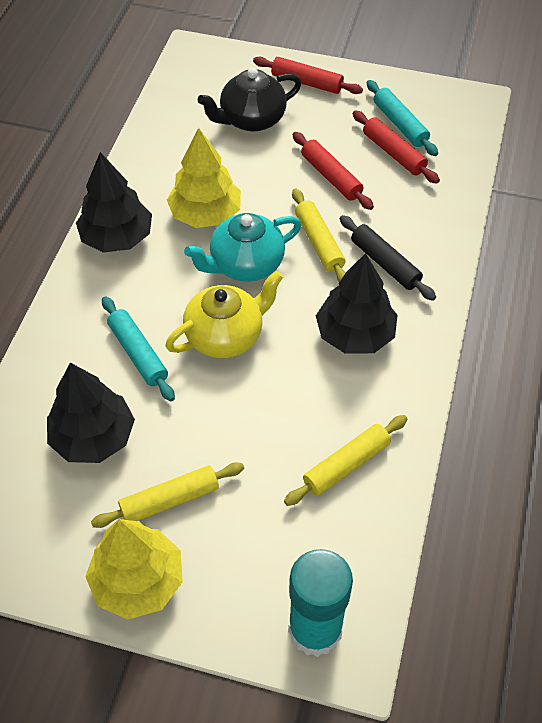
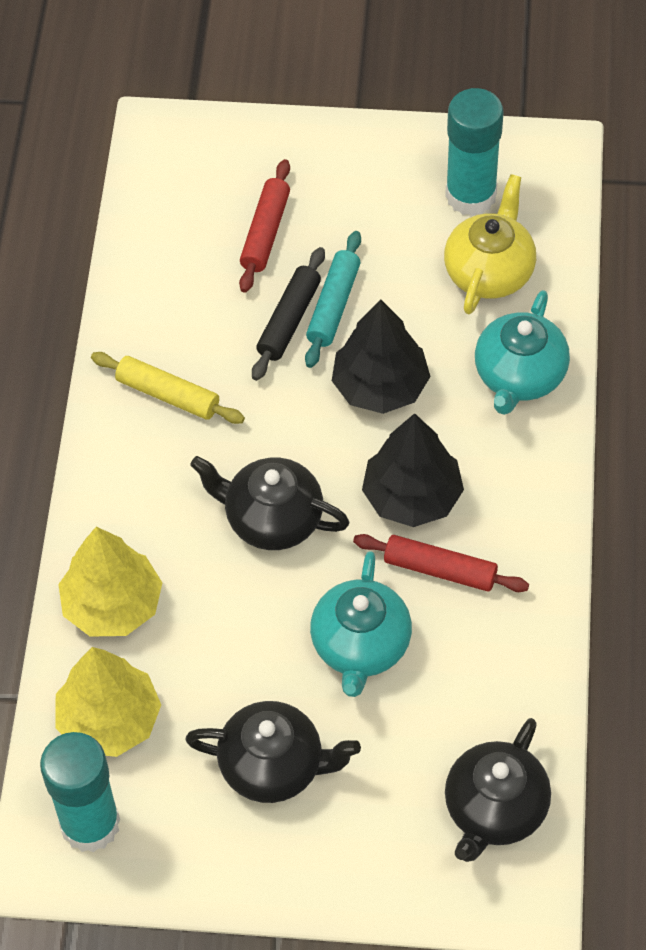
black teapot: [198,68,301,132] = 1 -> [185,701,361,803] [190,456,350,550] [445,718,551,862] = 3
black tree: [47,363,135,463] [76,152,152,253] [316,253,397,354] = 3 -> [332,299,431,414] [362,413,464,527] = 2
red rolling pin: [253,57,363,94] [293,132,374,210] [353,111,440,184] = 3 -> [239,159,290,293] [353,534,529,592] = 2
turquoise glue stick: [288,549,353,657] = 1 -> [40,732,120,852] [445,88,504,216] = 2
turquoise rolling pin: [102,296,175,402] [367,80,438,156] = 2 -> [305,231,361,368] = 1
turquoise teapot: [184,213,302,282] = 1 -> [310,551,412,697] [475,290,570,415] = 2
yellow rolling pin: [91,462,244,528] [284,415,407,506] [292,189,346,282] = 3 -> [91,352,245,424] = 1

